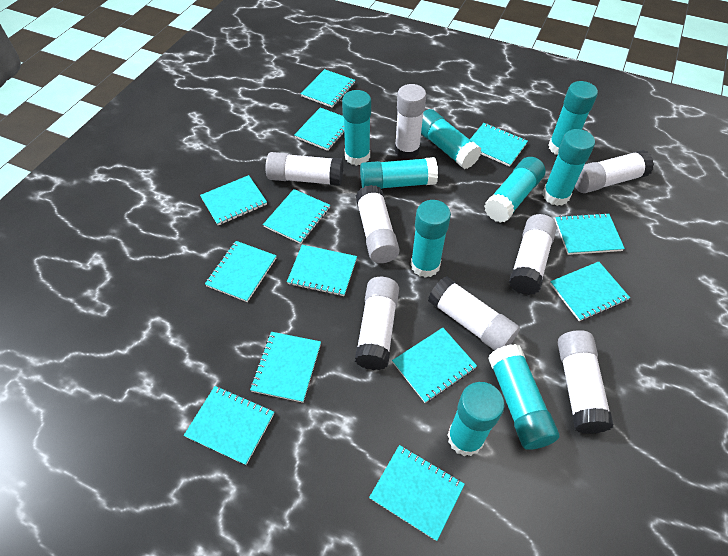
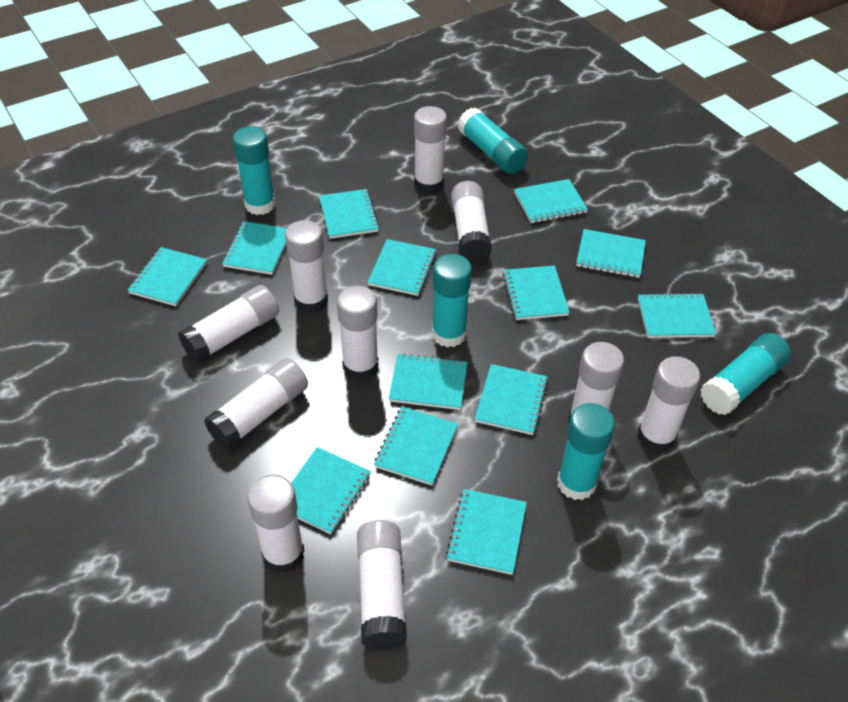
turquoise glue stick: [342,90,371,166] [360,157,438,189] [411,200,451,278] [421,109,482,169] [447,382,504,456] [484,157,546,223] [488,344,559,450] [542,129,595,206] [548,81,598,155] = 9 -> [233,126,275,215] [432,254,472,348] [458,107,528,174] [557,403,615,500] [701,333,791,415] = 5
white glue stick: [265,152,343,186] [355,277,399,370] [356,185,400,263] [395,84,426,159] [428,276,520,351] [509,214,557,295] [558,330,614,434] [575,150,654,193] = 8 -> [178,285,279,363] [204,358,308,449] [247,474,304,573] [285,220,328,313] [337,286,379,381] [357,520,407,650] [414,106,447,194] [451,181,492,263] [568,342,624,423] [638,356,700,452] = 10

